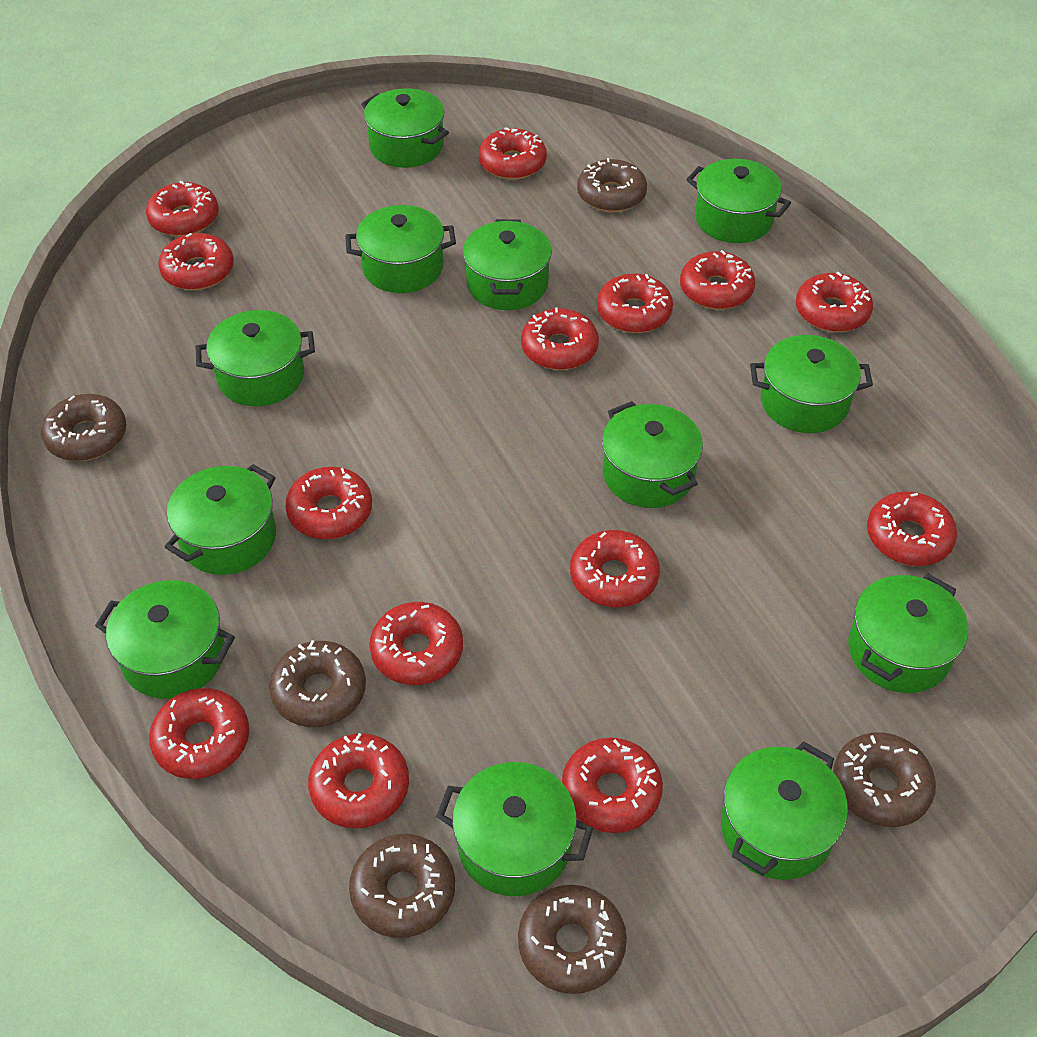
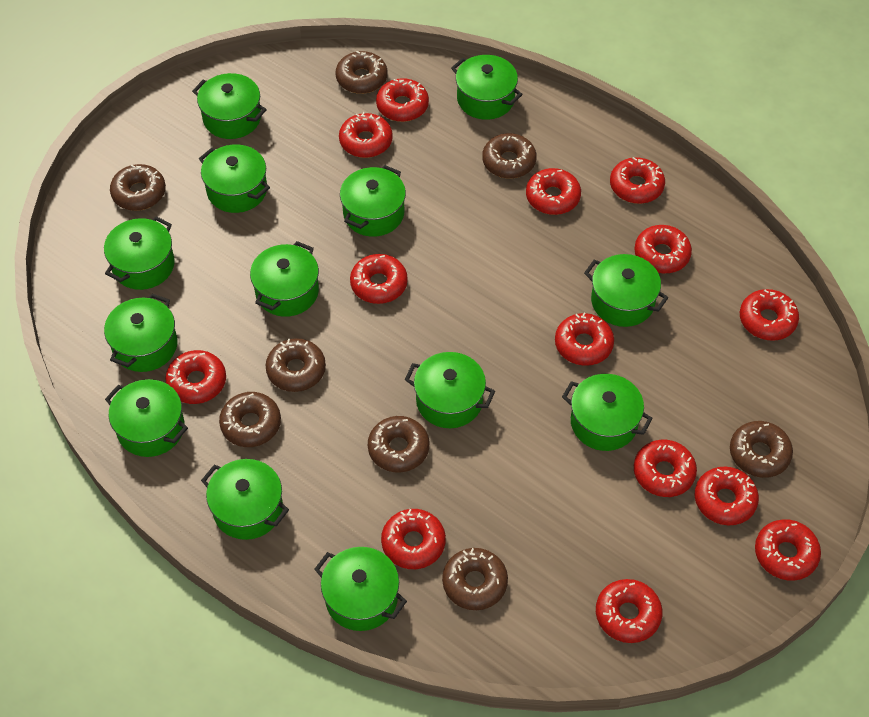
brown donut: [41,394,126,461] [269,640,366,727] [349,834,455,938] [518,885,627,994] [577,158,647,212] [833,732,936,827] = 6 -> [110,164,166,211] [219,392,281,447] [266,338,326,392] [335,51,387,94] [368,416,429,473] [442,548,508,610] [482,133,537,179] [730,421,793,478] = 8
green pot: [95,580,235,699] [165,464,276,575] [196,310,315,406] [345,205,456,293] [361,88,449,168] [436,762,593,896] [463,219,552,310] [602,401,703,508] [686,159,791,243] [721,741,848,880] [750,335,873,433] [848,573,968,693] = 12 -> [104,216,175,290] [104,293,177,372] [105,379,188,457] [192,73,267,139] [199,144,270,213] [201,459,289,540] [250,241,319,317] [314,547,407,631] [340,165,406,237] [405,352,495,428] [451,55,523,120] [562,374,653,451] [584,254,668,327] = 13

